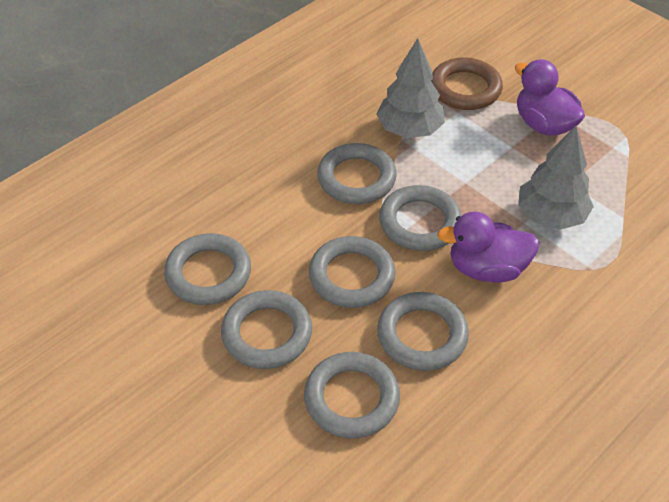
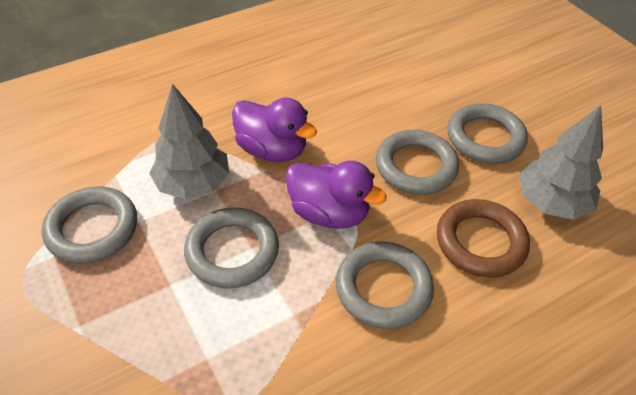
grey ring: [164,233,251,305] [221,290,312,369] [304,352,400,439] [309,236,396,308] [317,143,397,204] [377,292,469,371] [379,185,461,251] = 7 -> [42,187,137,263] [184,207,279,288] [336,242,434,329] [376,130,459,195] [448,103,528,164] = 5

